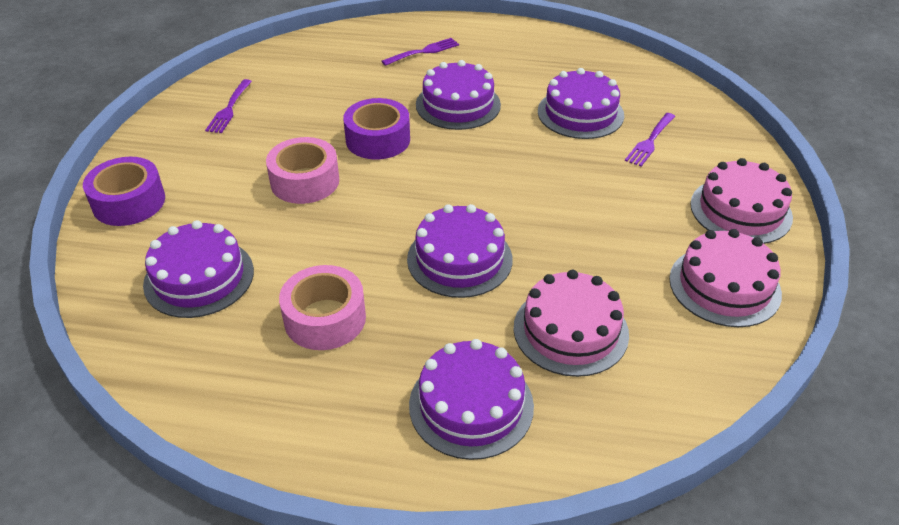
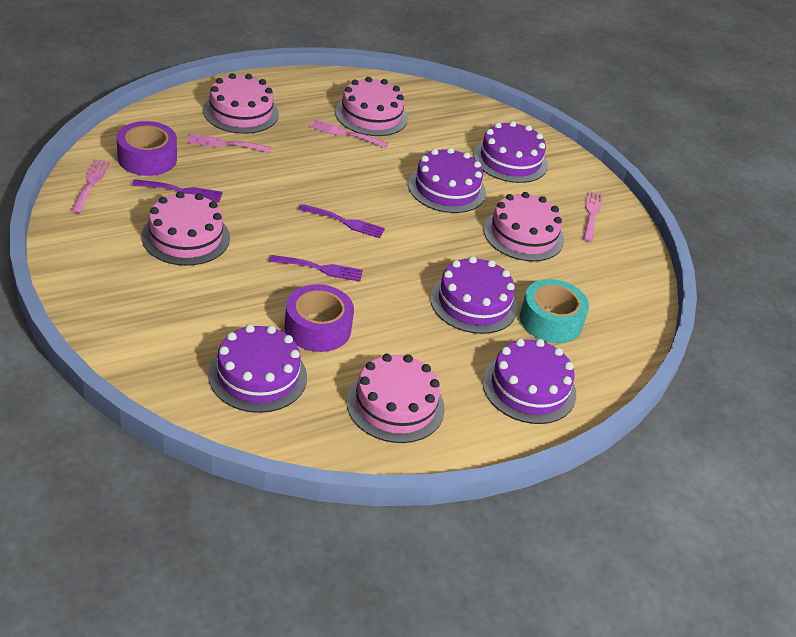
pink cake: [513,270,629,377] [669,229,782,327] [690,158,793,244] = 3 -> [142,191,230,266] [203,73,279,134] [335,77,408,136] [347,354,445,443] [484,192,564,261] = 5
pink fork: none = 0 -> [71,159,110,213] [187,133,271,153] [310,119,388,148] [583,191,603,242] = 4
pink tape: [266,137,339,204] [279,265,366,350] = 2 -> none = 0
turquoise tape: none = 0 -> [520,279,589,343] = 1

